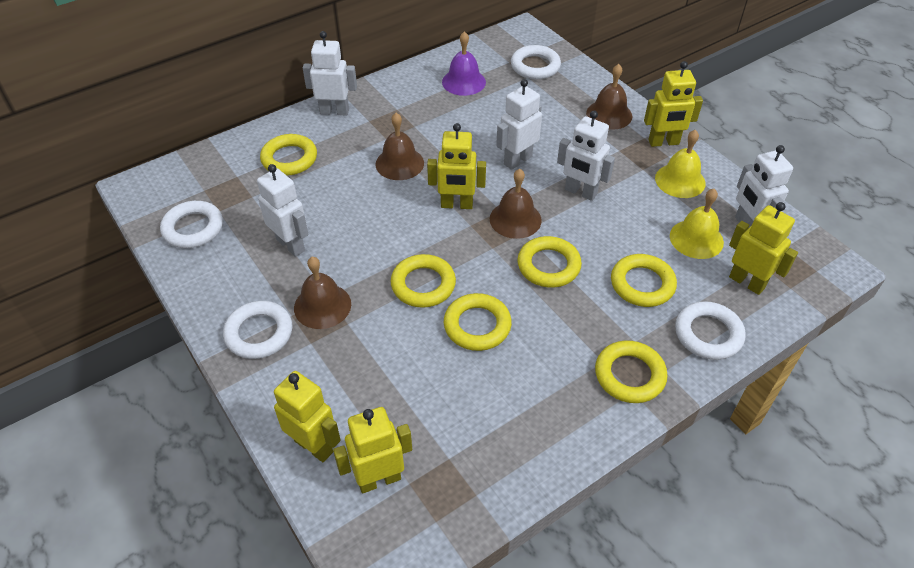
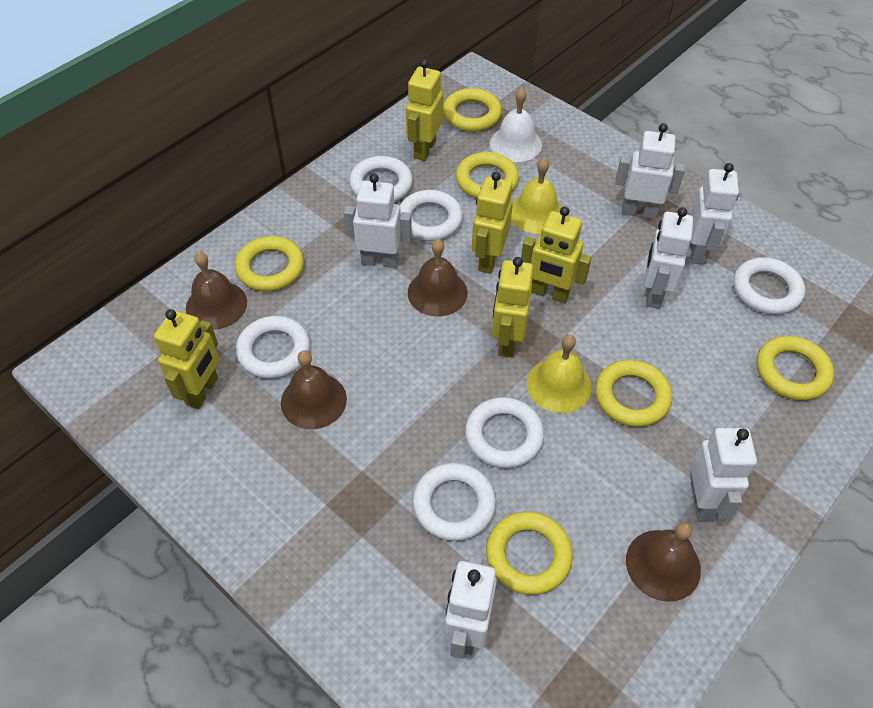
purple bell: [442,31,486,96] = 1 -> none = 0
white bell: none = 0 -> [490,88,542,162] = 1
white ring: [160,201,223,248] [223,301,292,359] [511,45,561,79] [675,301,746,360] = 4 -> [236,316,310,379] [349,156,413,202] [400,190,463,241] [413,463,496,541] [465,397,544,468] [733,257,805,315] = 6
white robot: [257,164,308,257] [303,31,357,116] [496,79,542,170] [557,111,615,201] [735,145,793,227] = 5 -> [344,174,412,268] [445,556,497,659] [615,123,685,219] [644,207,693,309] [690,163,739,265] [690,428,757,522] = 6

